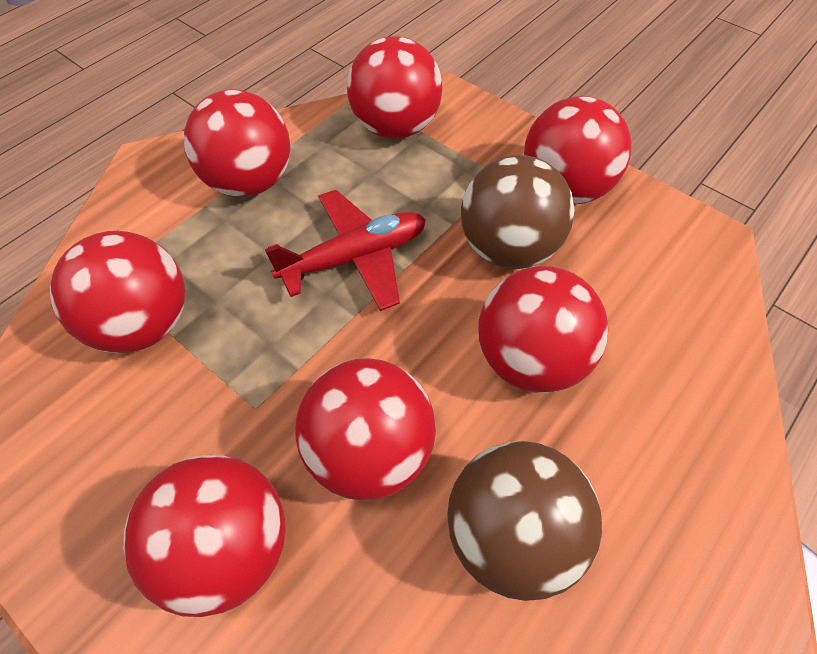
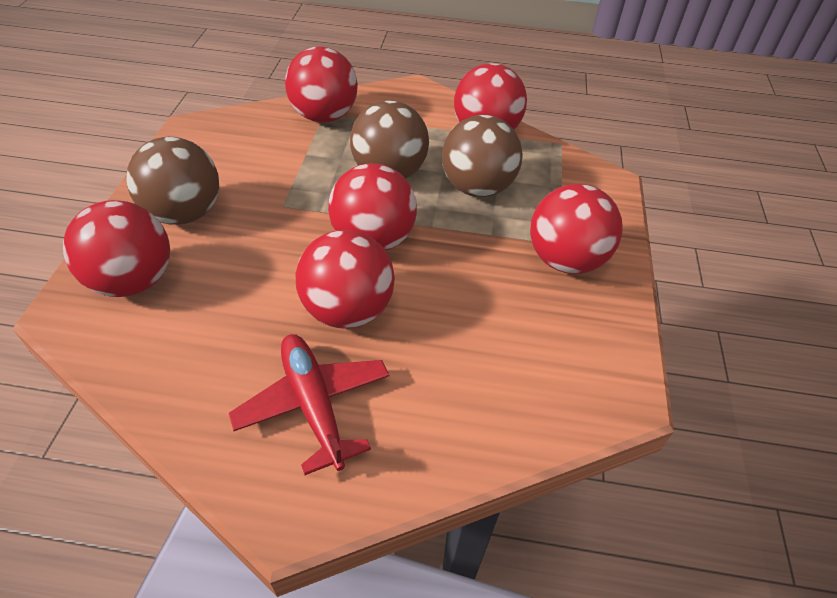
brown ball: [447,441,602,601] [461,155,575,269] = 2 -> [126,137,219,225] [350,101,429,179] [442,115,523,197] = 3
red ball: [50,231,185,353] [123,455,286,617] [184,90,291,197] [296,358,436,501] [347,36,443,139] [478,266,608,393] [524,96,631,204] = 7 -> [63,200,170,297] [285,46,358,123] [296,230,395,329] [328,163,417,251] [454,63,527,129] [530,184,623,274] = 6

